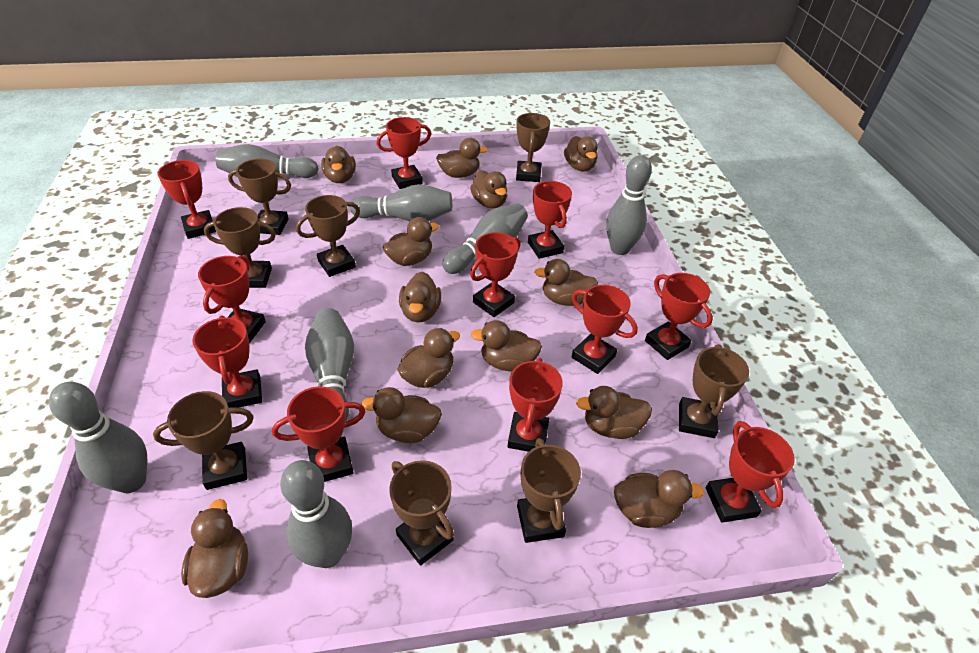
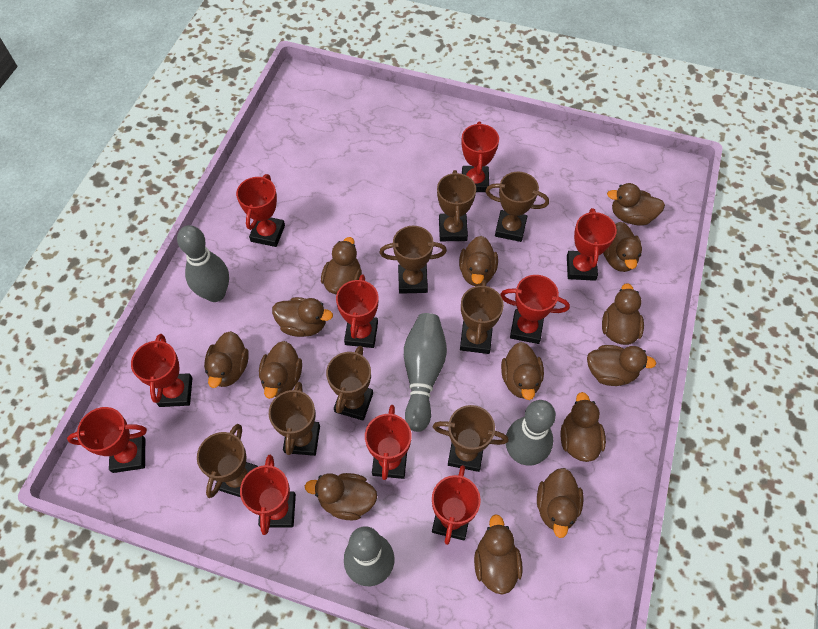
brown duck: [181,499,248,598] [321,146,356,183] [361,387,442,443] [383,217,439,266] [397,328,460,388] [399,272,441,322] [436,138,488,178] [470,170,507,208] [471,320,542,372] [534,259,598,306] [564,136,598,171] [576,386,652,439] [614,470,704,528] = 13 -> [204,331,249,388] [259,341,302,399] [272,297,333,337] [305,473,377,520] [321,237,362,295] [459,236,498,286] [474,514,523,595] [501,342,544,400] [537,468,583,538] [560,392,606,462] [587,345,656,386] [602,283,644,345] [603,222,642,272] [607,183,665,226] = 14
grey bowling pin: [49,382,147,493] [216,144,319,178] [280,460,352,568] [305,308,354,422] [350,184,452,221] [442,203,528,274] [606,155,652,255] = 7 -> [177,225,229,302] [344,526,394,586] [404,313,447,432] [506,400,556,466] = 4
red trophy: [157,160,216,239] [192,316,262,408] [198,255,266,343] [272,386,366,482] [377,117,431,189] [470,232,521,317] [508,358,563,452] [528,181,572,259] [572,285,638,374] [645,273,713,360] [706,421,795,523] = 11 -> [67,407,147,473] [131,334,193,407] [236,174,285,247] [240,455,296,535] [336,275,378,348] [365,405,411,480] [432,465,481,545] [462,122,499,192] [500,275,570,344] [567,208,617,281] = 10

